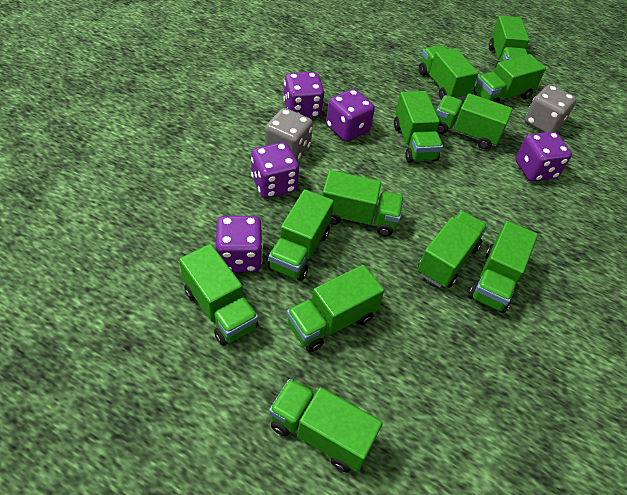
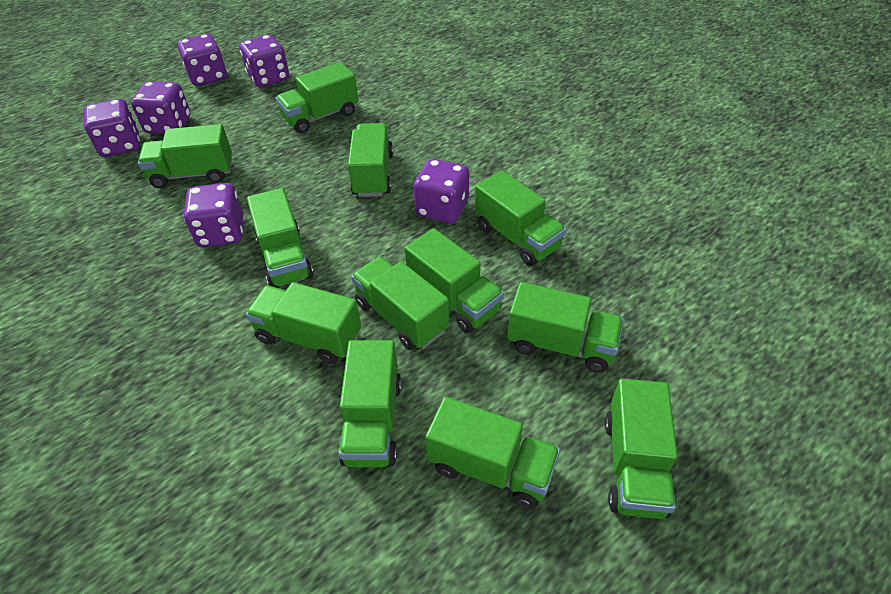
grey dice: [265,108,313,161] [525,85,577,132] = 2 -> none = 0
purple dice: [216,216,263,272] [251,142,299,198] [283,72,324,118] [326,89,375,142] [515,131,572,182] = 5 -> [84,99,140,157] [131,81,191,134] [177,34,227,86] [184,183,243,247] [239,34,289,88] [414,159,469,223] = 6

